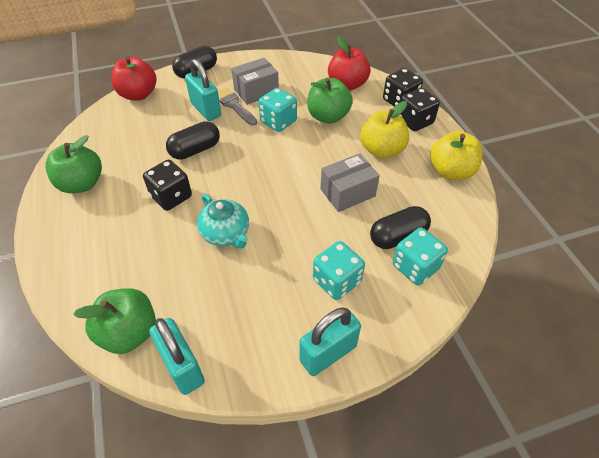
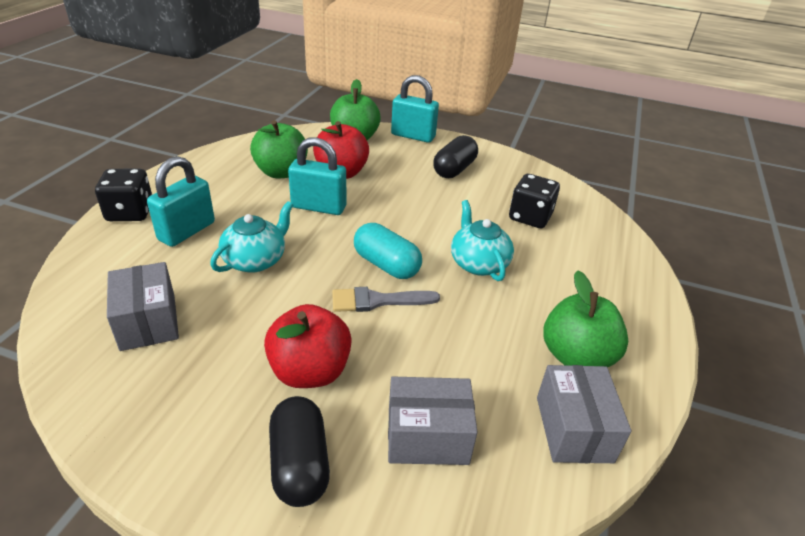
black capsule: [166,121,220,160] [172,46,217,79] [370,206,431,249] = 3 -> [269,396,330,507] [433,135,478,178] = 2
black dice: [143,160,192,211] [383,68,423,107] [400,88,440,131] = 3 -> [95,169,152,221] [509,174,560,228] = 2
grey box: [231,58,279,105] [321,153,380,212] = 2 -> [107,262,179,351] [388,376,477,465] [537,365,632,463] = 3
turquoise capsule: none = 0 -> [354,223,422,279] = 1
turquoise dice: [258,88,297,132] [313,241,365,300] [393,227,448,285] = 3 -> none = 0
turquoise teapot: [197,194,249,249] = 1 -> [210,201,293,273] [451,200,514,281] = 2
yellow apple: [360,101,409,159] [430,131,483,180] = 2 -> none = 0

